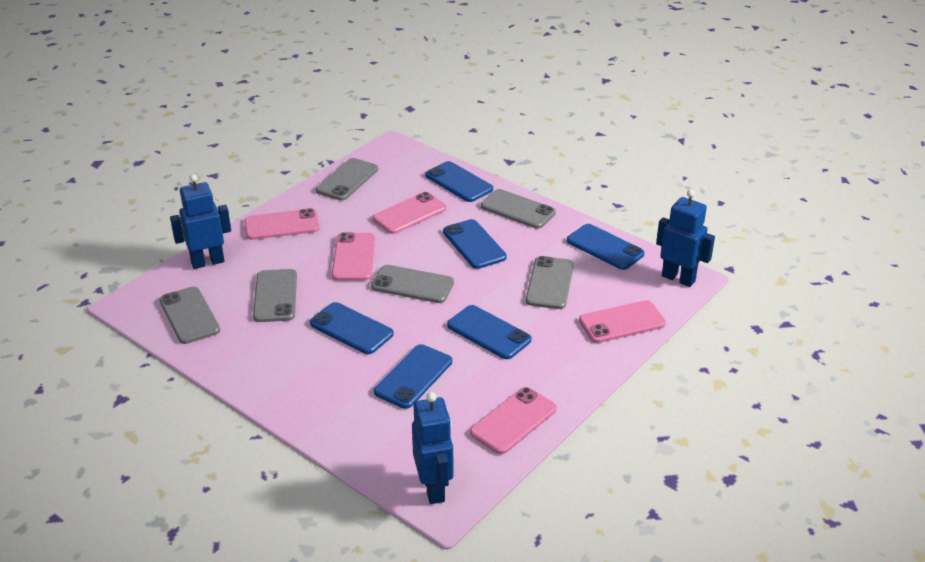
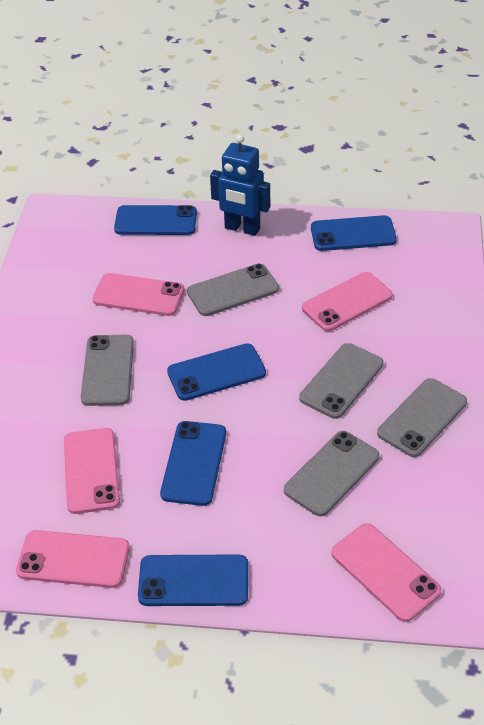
blue phone: [310,302,393,354] [374,344,452,409] [425,161,493,202] [443,219,507,269] [447,305,531,359] [567,224,644,270] = 6 -> [114,205,197,235] [138,555,248,606] [160,421,226,506] [167,344,266,401] [311,215,397,251] = 5
blue robot: [170,174,231,269] [412,392,454,504] [656,190,715,287] = 3 -> [210,134,270,236] = 1
grey phone: [159,287,220,344] [253,269,297,322] [316,158,378,200] [371,265,454,303] [481,189,556,229] [526,256,574,309] = 6 -> [81,335,134,406] [187,264,279,316] [284,431,379,516] [299,343,384,419] [377,378,467,457] = 5

